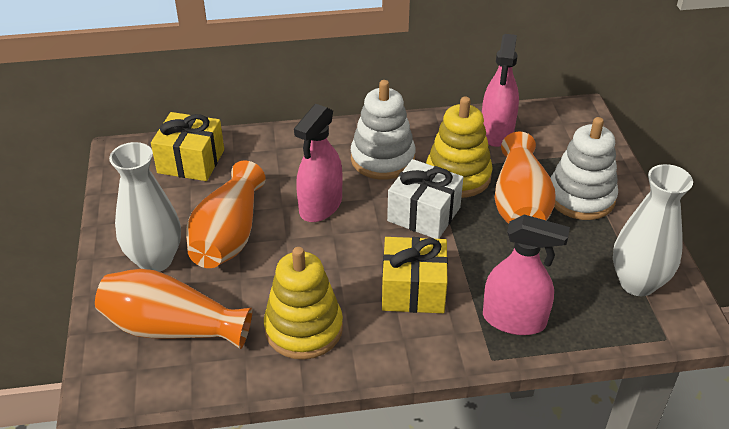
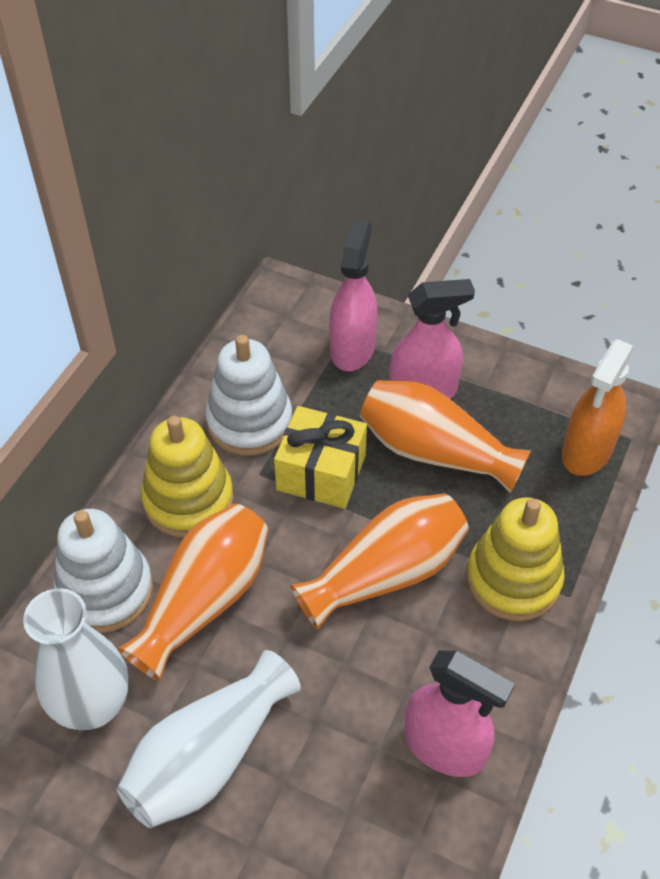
orange spray bottle: none = 0 -> [562,339,635,476] = 1
white gift: [387,159,463,239] = 1 -> none = 0
yellow gift: [151,112,224,181] [382,237,448,313] = 2 -> [274,406,367,509] = 1

